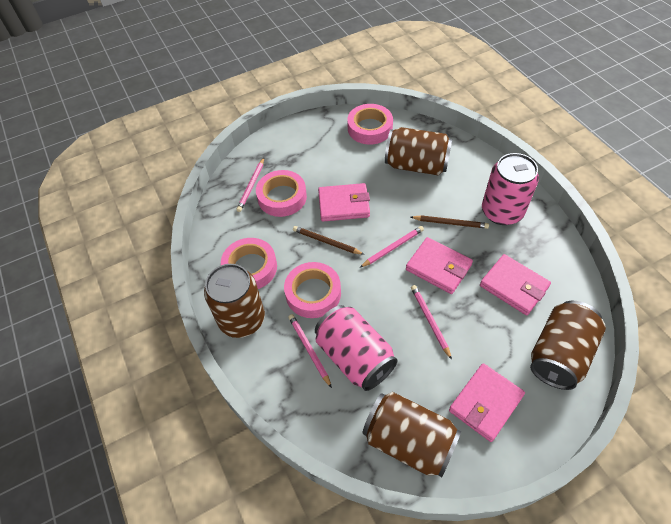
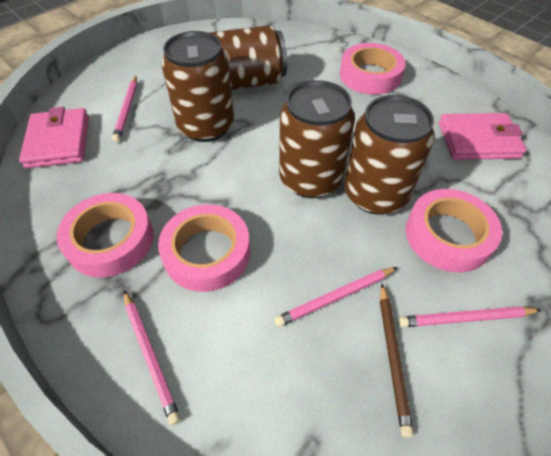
brown pencil: [293,226,365,255] [411,215,489,229] = 2 -> [380,284,413,438] = 1
pink can: [315,305,398,391] [482,153,539,225] = 2 -> none = 0
pink wallet: [318,183,370,221] [406,237,473,294] [449,363,525,442] [480,254,551,315] = 4 -> [19,107,89,169] [439,113,527,160] = 2

